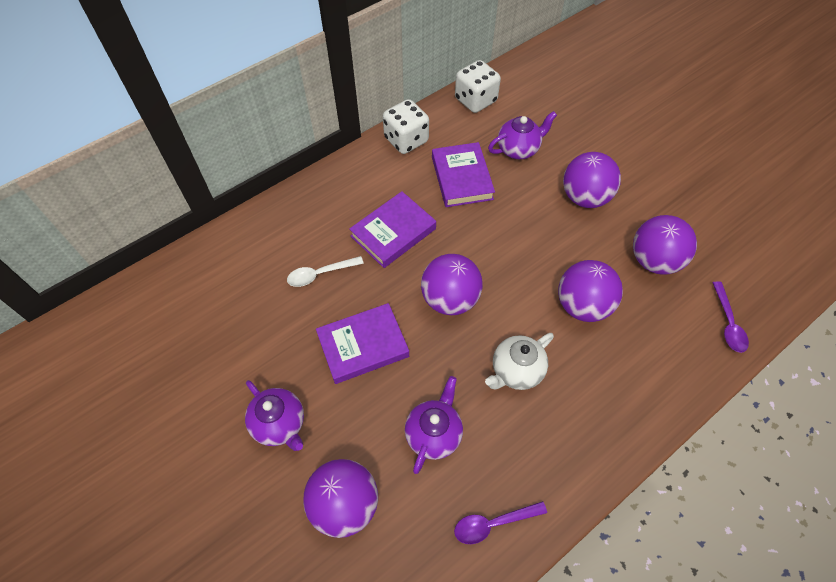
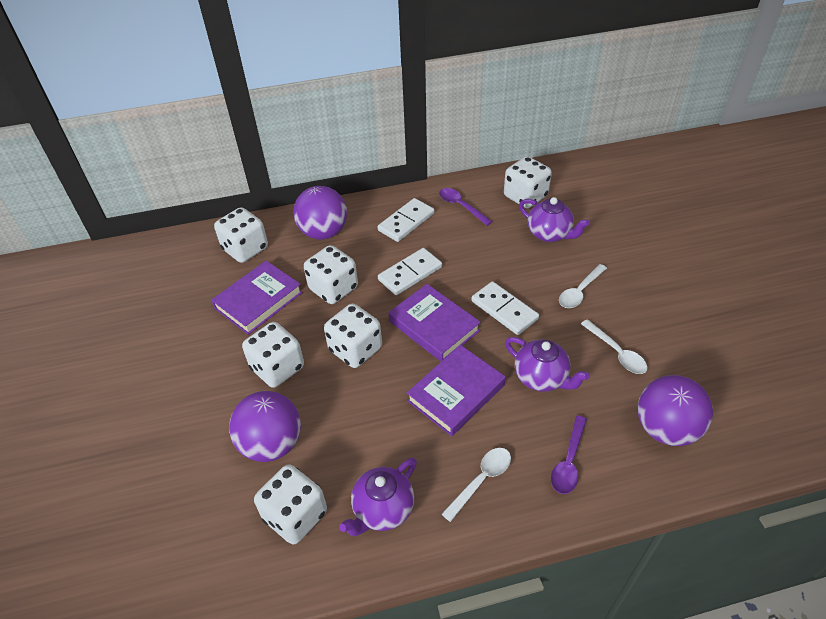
purple ball: [303,459,378,538] [421,254,483,315] [558,260,623,322] [563,152,621,208] [633,215,697,275] = 5 -> [229,391,301,462] [293,186,347,240] [638,375,713,446] = 3
white dice: [383,99,429,154] [455,60,501,113] = 2 -> [214,207,268,263] [242,322,304,388] [254,464,327,544] [304,245,358,304] [324,304,382,368] [504,156,552,208] = 6
white domino: none = 0 -> [377,198,434,242] [378,248,442,295] [471,281,539,335] = 3
white spoon: [287,256,364,287] = 1 -> [441,448,511,522] [559,264,607,308] [581,319,648,374] = 3
white teapot: [485,333,554,390] = 1 -> none = 0

